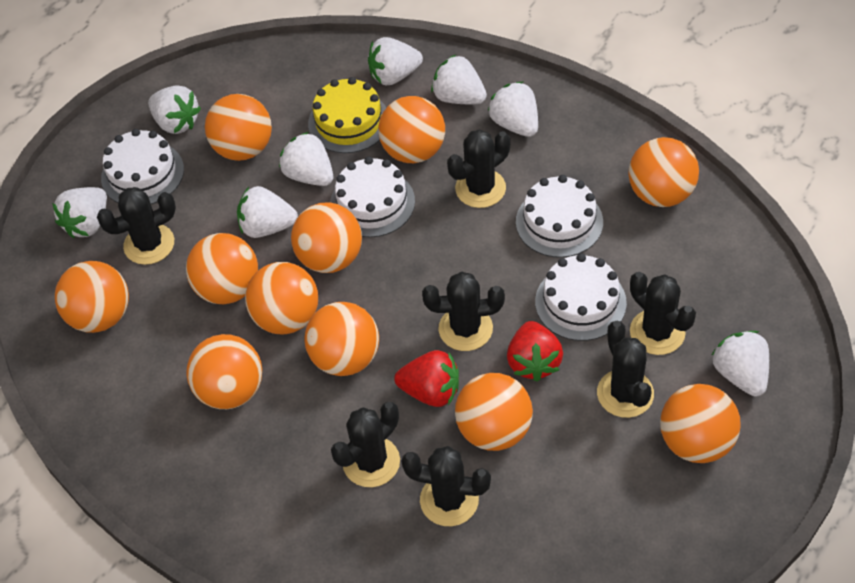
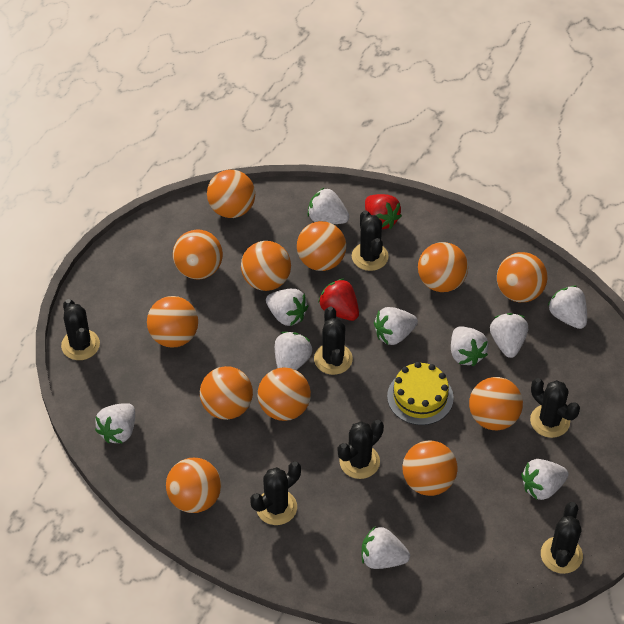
orange ball: [55,261,129,333] [186,233,258,305] [186,334,262,409] [205,94,272,161] [245,262,318,334] [291,203,362,273] [305,302,379,376] [378,96,445,163] [455,373,533,451] [628,137,699,207] [660,384,741,463] = 11 -> [147,296,198,348] [166,458,221,513] [173,230,223,279] [200,366,253,420] [207,170,255,218] [241,241,291,291] [258,367,311,421] [297,221,346,271] [402,440,458,496] [418,242,468,292] [469,377,523,431] [497,252,548,302] = 12
white cake: [101,129,184,204] [330,156,415,237] [516,175,603,258] [535,253,627,341] = 4 -> none = 0
white strawberry: [52,187,107,238] [148,85,201,134] [237,186,298,238] [279,132,333,186] [368,37,423,85] [431,55,487,104] [488,82,538,137] [712,331,769,397] = 8 -> [95,403,135,443] [266,289,308,326] [275,332,312,370] [307,188,349,224] [362,527,410,569] [374,307,418,345] [451,326,489,366] [490,313,528,358] [521,459,568,500] [548,286,587,329] = 10

